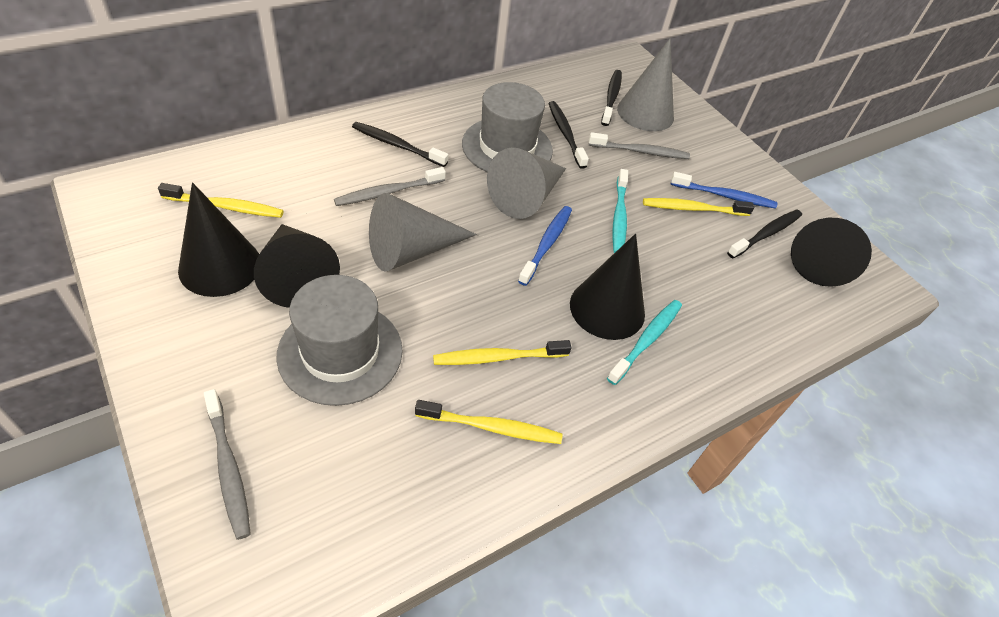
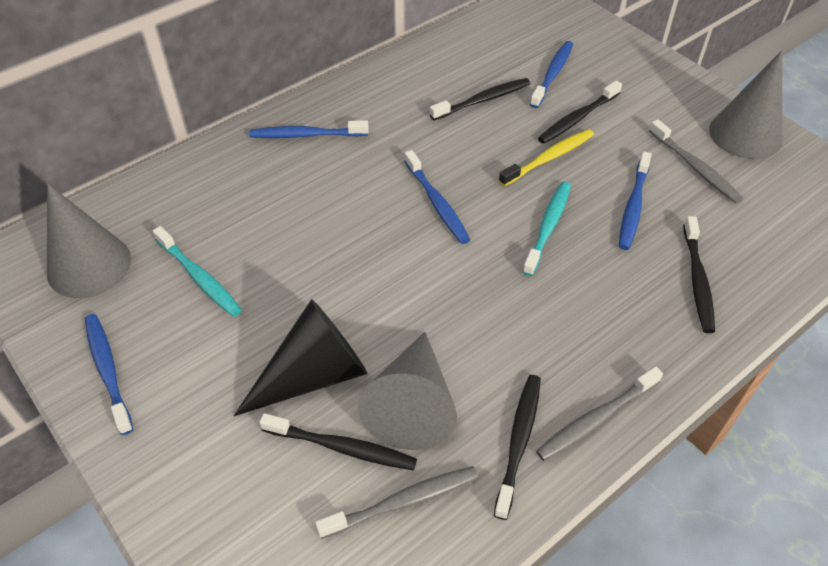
black cone: [178,182,259,297] [254,224,340,308] [570,234,645,340] [791,218,872,287] = 4 -> [234,299,368,416] = 1
black toothbrush: [352,122,448,167] [548,101,589,169] [601,70,622,126] [727,209,802,258] = 4 -> [259,413,417,471] [430,78,530,120] [494,375,541,520] [538,80,622,144] [683,216,715,333] = 5
blue toothbrush: [518,206,572,286] [671,172,777,209] = 2 -> [85,314,133,435] [250,120,369,138] [404,150,470,244] [530,41,573,108] [619,152,652,250] = 5
grey hat: [276,275,403,406] [462,82,553,172] = 2 -> none = 0
yellow toothbrush: [158,183,284,218] [415,400,563,444] [433,340,571,365] [643,198,754,216] = 4 -> [499,129,594,186] = 1

